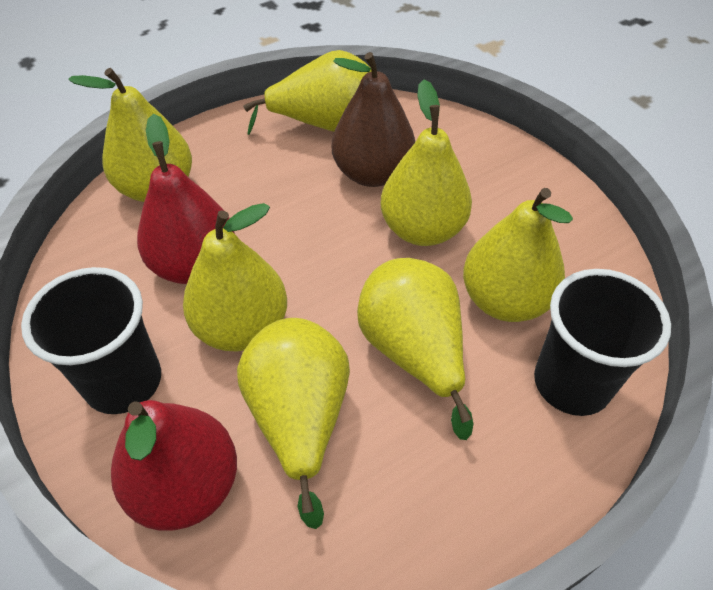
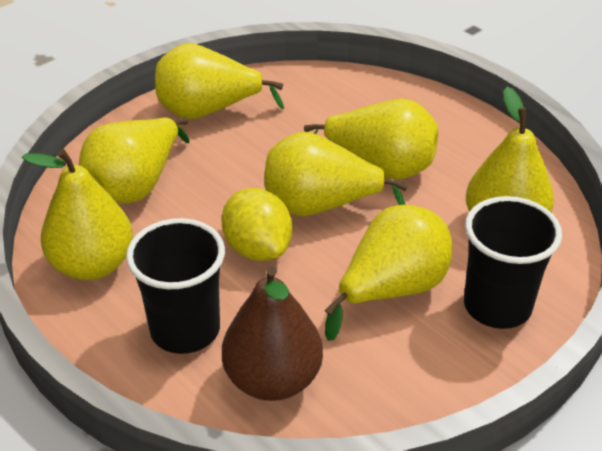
red pear: [111,400,237,531] [137,114,235,284] = 2 -> none = 0
yellow lemon: none = 0 -> [221,188,292,261] = 1

